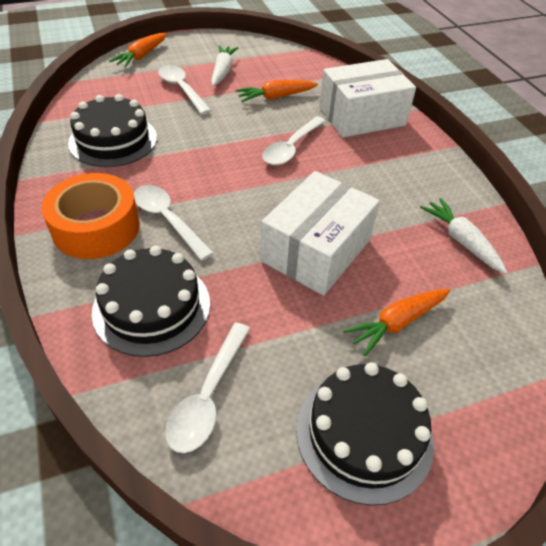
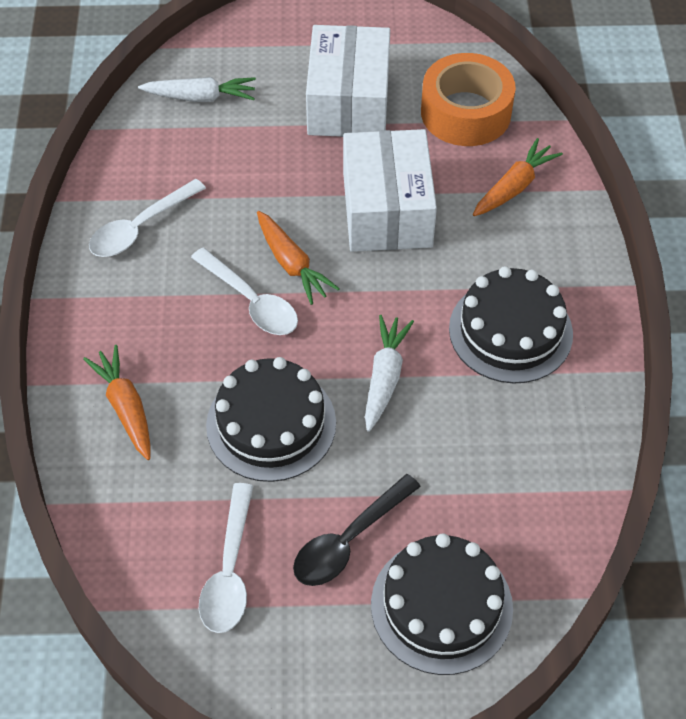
black spoon: none = 0 -> [293,474,421,586] = 1
white spoon: [134,185,214,261] [158,65,212,115] [165,323,250,453] [262,116,326,165] = 4 -> [89,179,206,257] [191,248,298,335] [199,483,253,633] = 3

